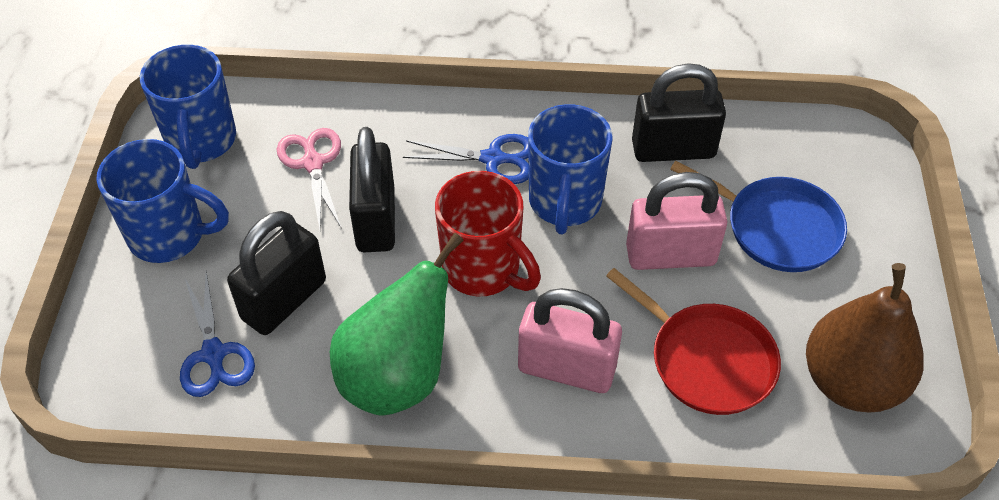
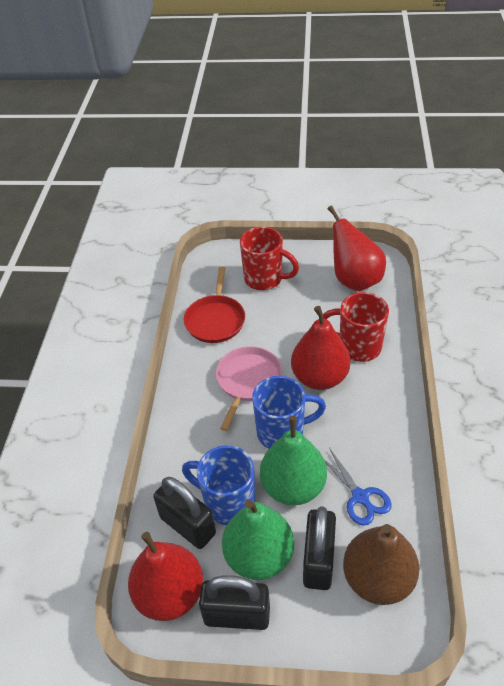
blue mug: [96,139,229,263] [140,45,236,169] [528,104,613,234] = 3 -> [182,445,255,525] [252,376,326,449] = 2
blue pan: [670,161,847,272] = 1 -> none = 0
blue scissors: [180,272,255,397] [403,134,529,184] = 2 -> [324,448,392,526] = 1
green pear: [330,233,464,415] = 1 -> [222,500,294,580] [260,416,327,505] = 2
pink padlock: [518,288,622,393] [626,172,727,270] = 2 -> none = 0
pink pan: none = 0 -> [216,346,282,431] = 1
pink scissors: [277,128,341,229] = 1 -> none = 0
red mug: [435,171,541,296] = 1 -> [240,227,299,290] [323,292,389,362] = 2
red pear: none = 0 -> [128,532,203,621] [291,306,350,390] [328,205,386,291] = 3

